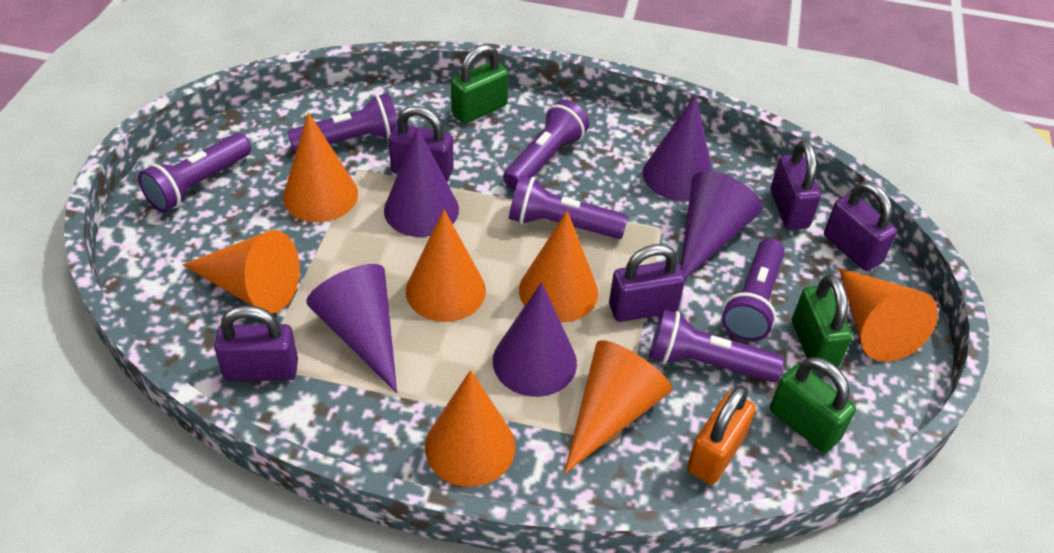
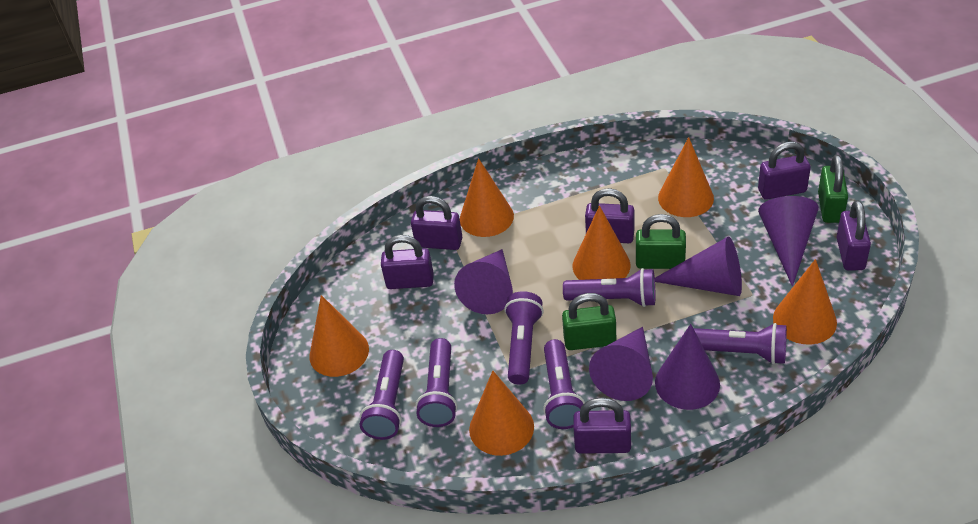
orange cone: [183,230,300,313] [283,112,358,222] [406,209,486,322] [425,370,515,487] [519,211,598,322] [564,340,672,474] [839,268,938,362] = 7 -> [310,295,369,377] [460,158,514,237] [469,371,534,456] [573,206,630,280] [658,137,714,217] [773,259,837,345] = 6
orange padlock: [687,386,756,485] = 1 -> none = 0
purple padlock: [214,305,298,381] [389,106,454,181] [609,244,685,322] [771,140,821,230] [824,181,897,271] = 5 -> [381,235,434,289] [411,196,463,250] [573,398,631,454] [585,188,634,243] [758,142,811,200] [836,200,871,271] = 6

